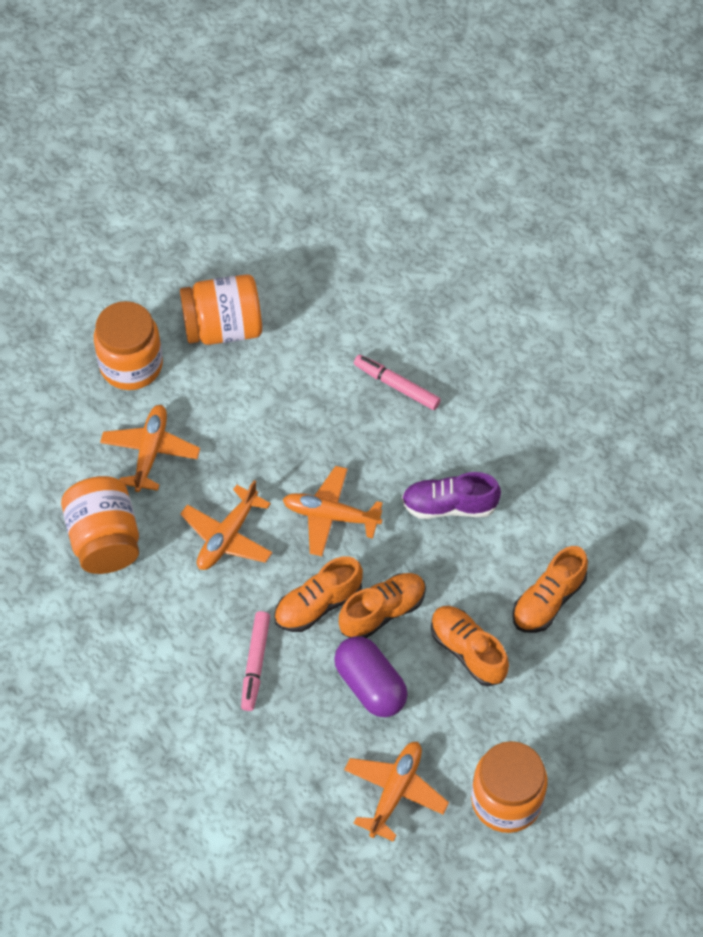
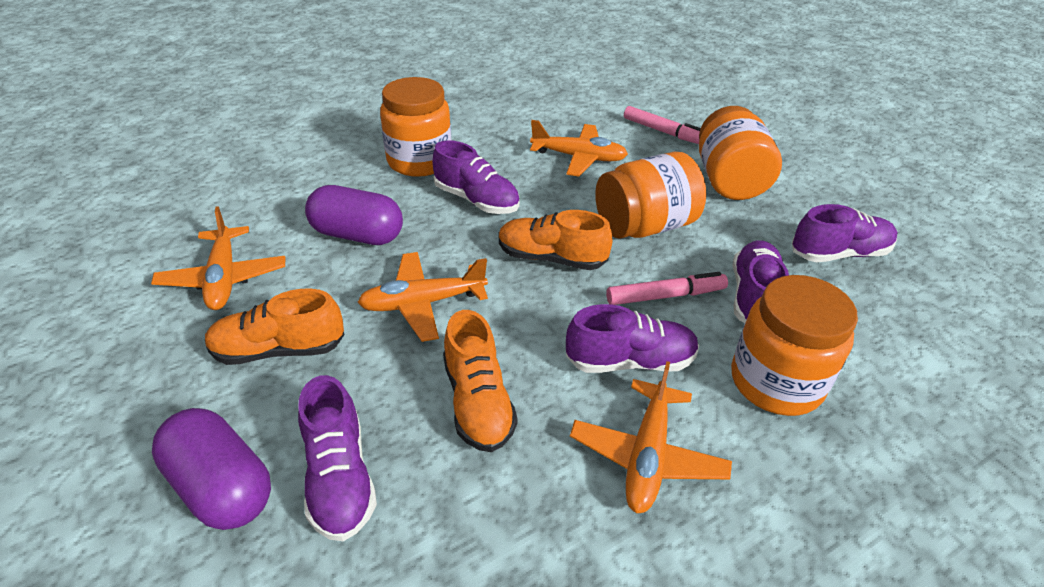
orange shoe: [274,556,363,632] [339,573,426,638] [431,606,509,686] [513,546,588,633] = 4 -> [205,289,345,365] [443,310,518,452] [499,210,613,270] = 3
purple capsule: [334,636,408,717] = 1 -> [152,408,271,530] [305,185,403,245] = 2
purple shoe: [402,472,501,519] = 1 -> [298,375,377,541] [432,140,520,214] [566,304,699,373] [733,240,789,323] [792,204,897,263] = 5

